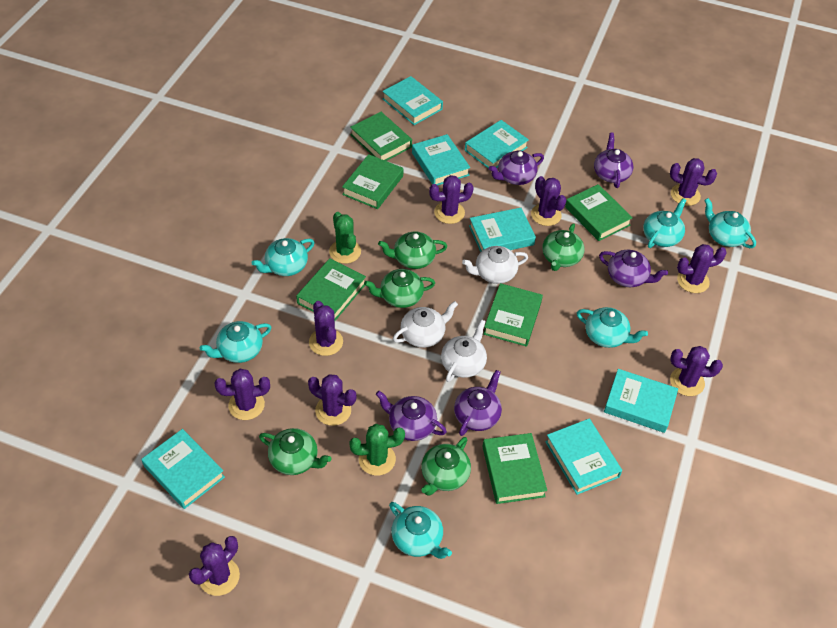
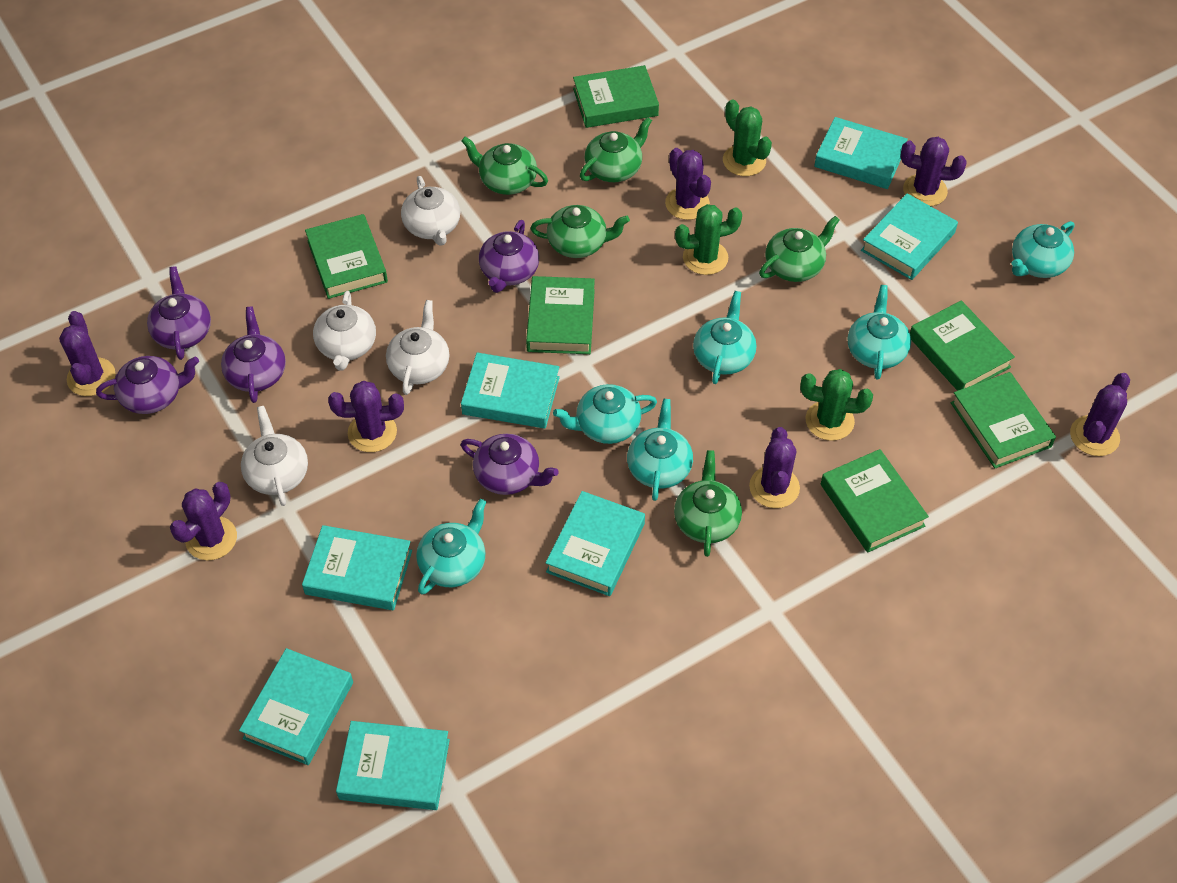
green cactus: [329,212,361,264] [349,424,405,476] = 2 -> [675,204,742,275] [723,99,772,176] [800,369,873,441] = 3
purple cactus: [189,536,240,596] [214,369,270,420] [308,374,356,426] [309,301,343,356] [429,175,474,224] [531,176,566,226] [670,158,717,206] [670,346,723,396] [677,244,727,293] = 9 -> [59,311,115,396] [170,482,237,560] [328,381,404,452] [665,148,711,220] [749,427,800,508] [901,137,967,206] [1070,373,1130,456] = 7
white teapot: [393,301,458,348] [441,319,487,382] [462,246,528,284] = 3 -> [241,406,308,506] [313,291,376,371] [386,300,449,395] [401,176,460,246] = 4

